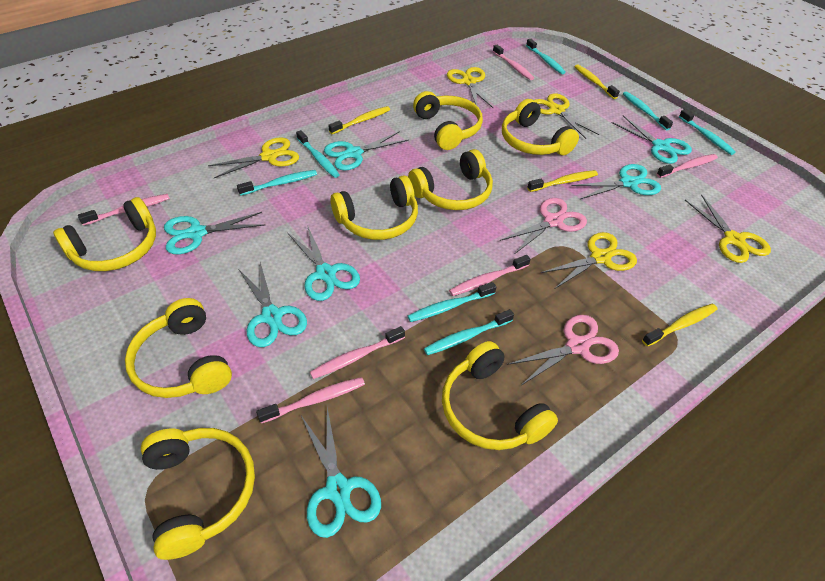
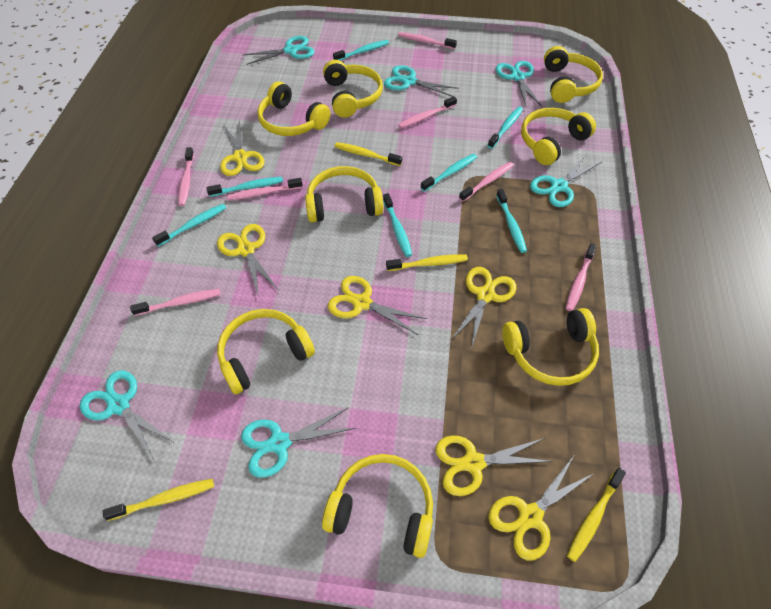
pink scissors: [500,198,587,254] [507,315,619,385] = 2 -> none = 0
pink toothbrush: [78,194,170,226] [256,377,365,423] [310,326,405,379] [449,255,531,296] [493,44,534,80] [657,154,718,178] = 6 -> [130,289,221,316] [178,147,194,206] [227,178,303,201] [398,32,457,49] [398,97,457,128] [459,162,513,202] [566,243,597,311] = 7
turquoise scissors: [164,212,265,254] [239,262,307,347] [288,225,360,301] [301,407,381,538] [324,131,409,171] [571,164,661,199] [611,116,692,164] = 7 -> [80,370,175,460] [241,407,356,478] [243,36,315,65] [384,65,459,97] [496,61,542,107] [530,155,601,207] = 6
yellow scissors: [208,137,299,178] [447,67,493,108] [534,94,600,139] [541,232,637,289] [685,194,771,263] = 5 -> [217,224,279,298] [220,119,265,176] [328,276,427,335] [435,435,553,496] [451,267,516,350] [488,456,593,560] = 6

